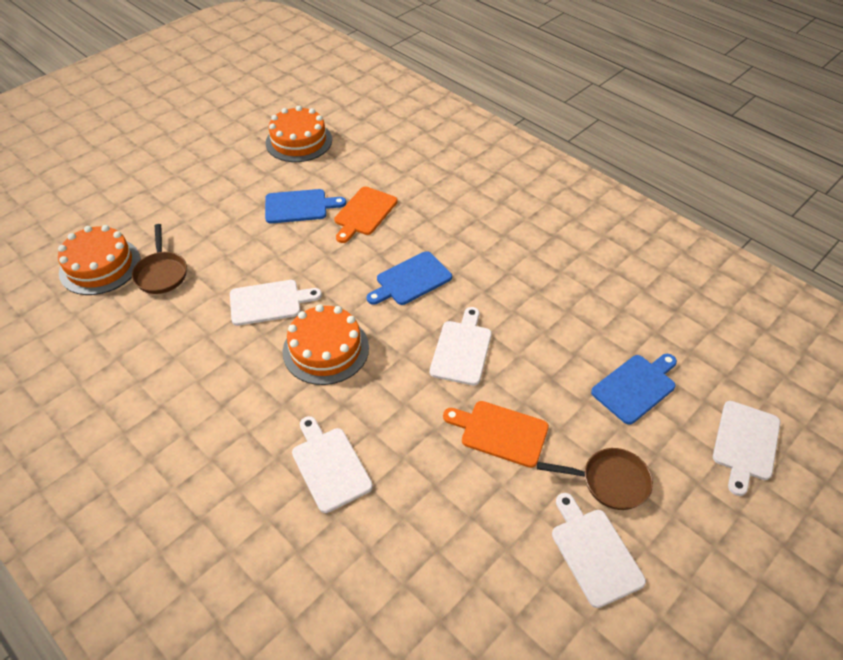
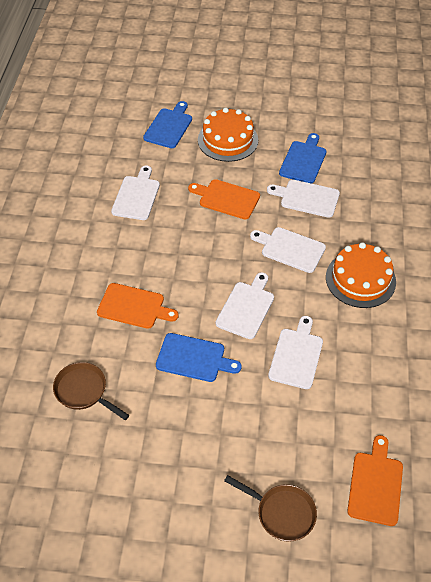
orange cake: [58,225,140,295] [265,106,332,162] [282,304,369,385] = 3 -> [198,107,258,162] [326,242,396,308] = 2
orange cutting board: [334,187,398,243] [443,401,549,468] = 2 -> [97,283,179,329] [188,179,260,219] [347,435,403,526] = 3

